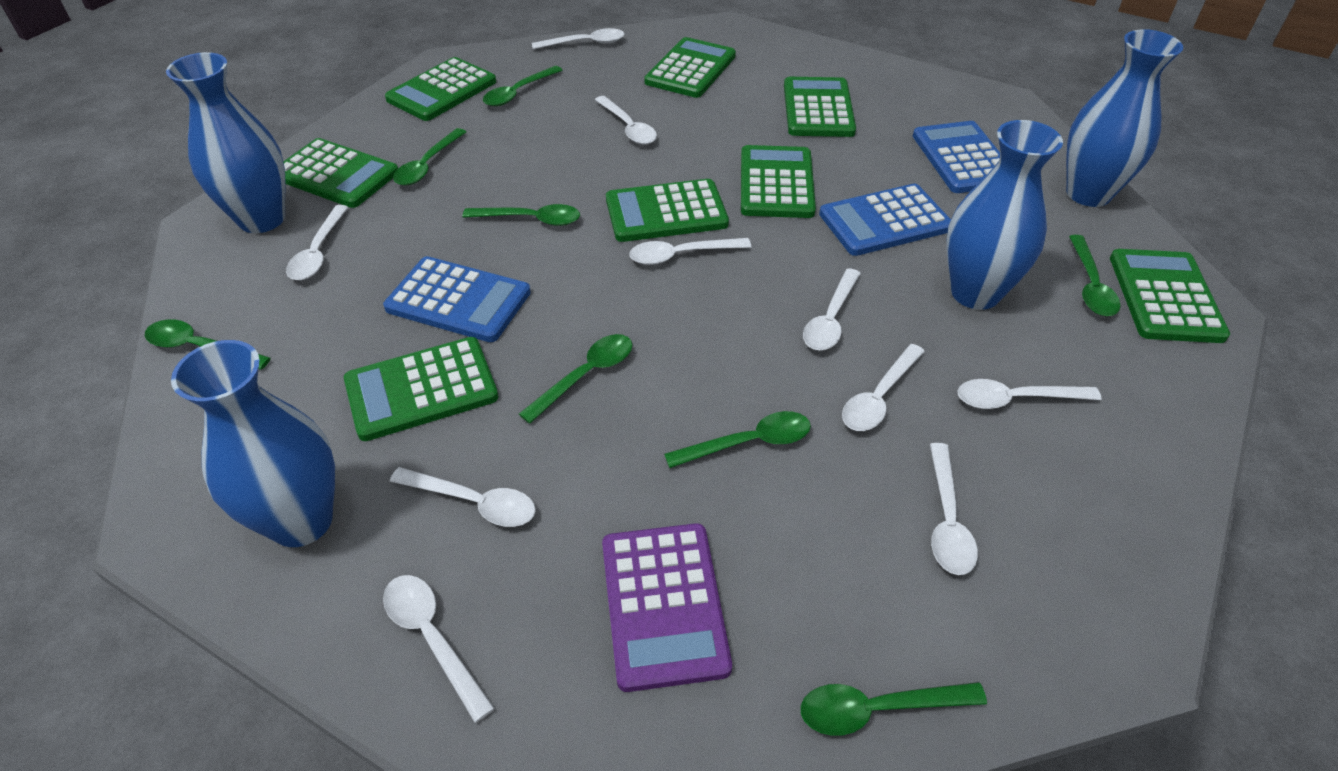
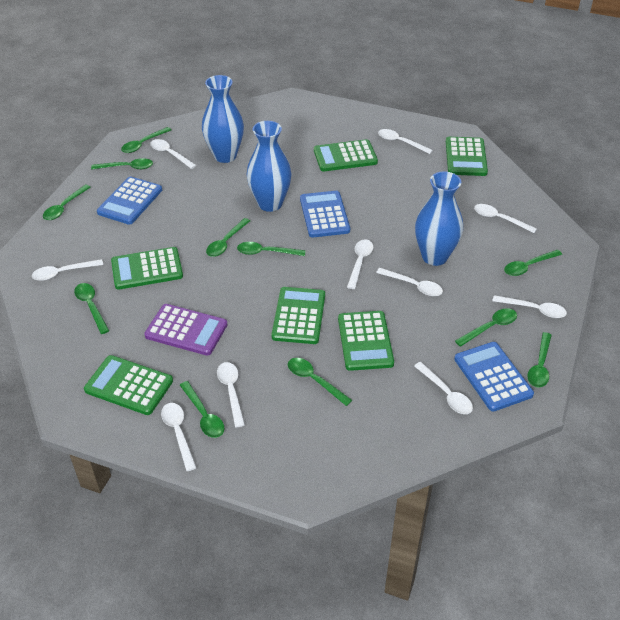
blue vase: [166,52,286,233] [171,340,335,547] [946,120,1063,310] [1066,29,1183,207] = 4 -> [202,75,244,163] [247,121,291,212] [415,171,463,266] = 3
green calculator: [283,138,398,208] [344,337,499,441] [385,57,496,121] [606,179,729,242] [644,37,736,98] [741,145,816,218] [784,77,856,137] [1110,249,1230,343] = 8 -> [84,355,173,415] [111,247,183,290] [272,287,325,344] [314,139,378,171] [338,311,394,371] [446,137,488,176] = 6
green spoon: [145,319,271,370] [393,128,466,186] [463,204,580,226] [483,66,562,106] [519,334,632,424] [664,411,811,468] [801,682,987,736] [1069,235,1121,316] = 8 -> [43,185,91,220] [74,283,109,334] [91,158,153,170] [121,127,171,153] [180,381,225,438] [206,218,250,257] [237,242,306,256] [288,358,352,406] [455,308,517,347] [504,250,562,276] [527,332,552,388] = 11

